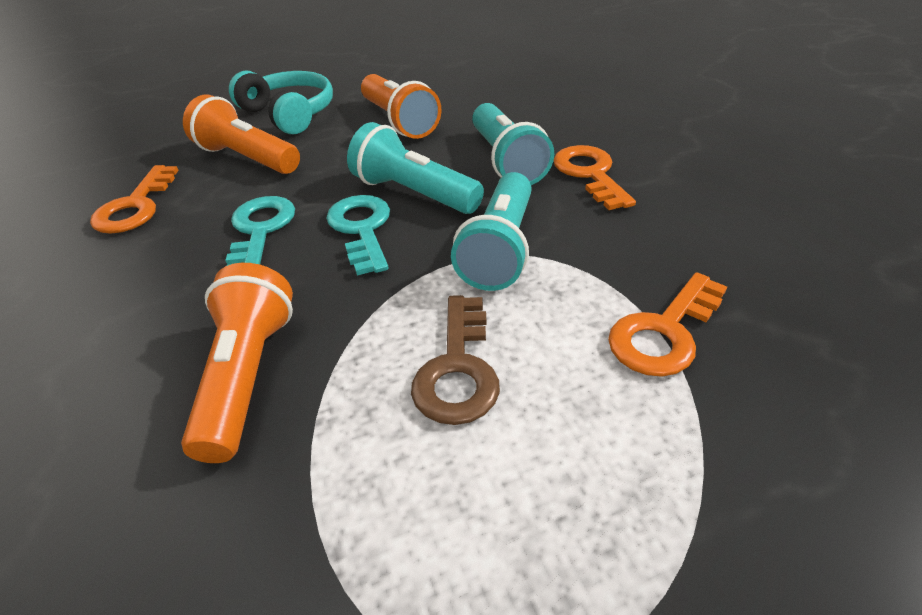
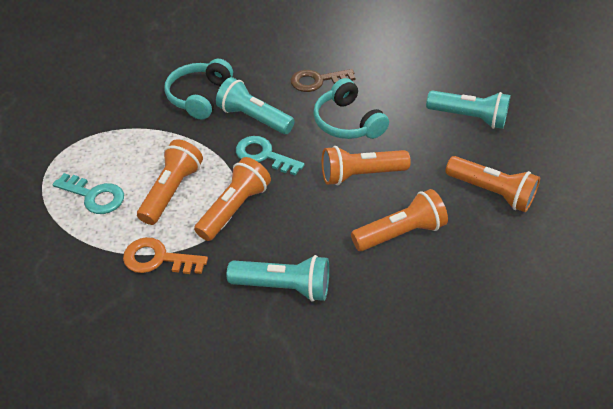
orange flashlight: [181,263,293,463] [183,94,300,174] [361,74,441,139] = 3 -> [137,139,203,225] [194,157,271,241] [322,146,411,185] [351,189,448,251] [445,156,540,212] = 5
orange key: [90,165,179,234] [554,145,636,210] [608,272,727,377] = 3 -> [123,237,208,274] = 1
turquoise headphones: [229,70,333,134] = 1 -> [164,59,233,120] [313,78,389,139] = 2

